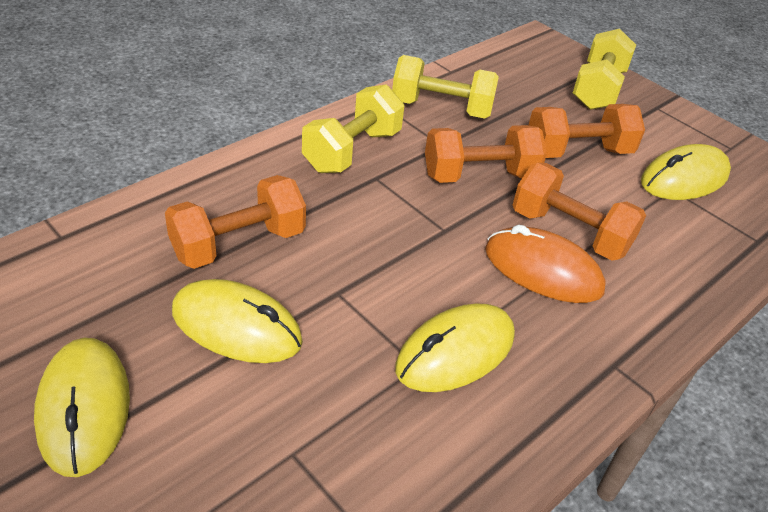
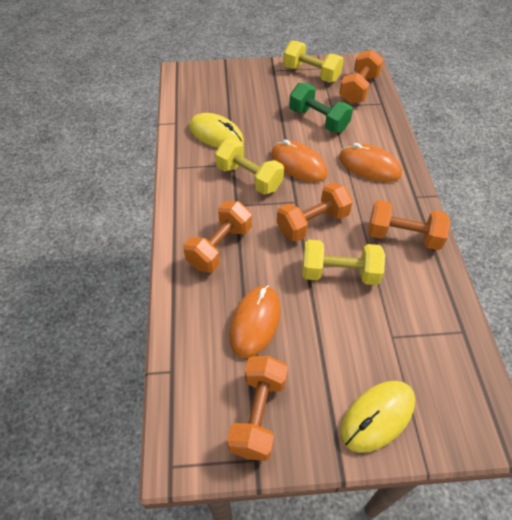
green dumbbell: none = 0 -> [289,83,353,133] = 1
orange dumbbell: [165,175,306,269] [425,125,547,183] [513,163,646,261] [529,104,645,158] = 4 -> [183,201,252,273] [227,356,288,461] [277,182,353,242] [339,50,384,104] [368,200,451,250] = 5
orange mouse: [485,225,606,303] = 1 -> [229,285,281,358] [271,139,328,182] [339,143,402,182] = 3
yellow mouse: [34,338,130,477] [172,279,303,363] [395,303,515,392] [641,144,731,200] = 4 -> [189,113,244,148] [340,381,415,453] = 2

